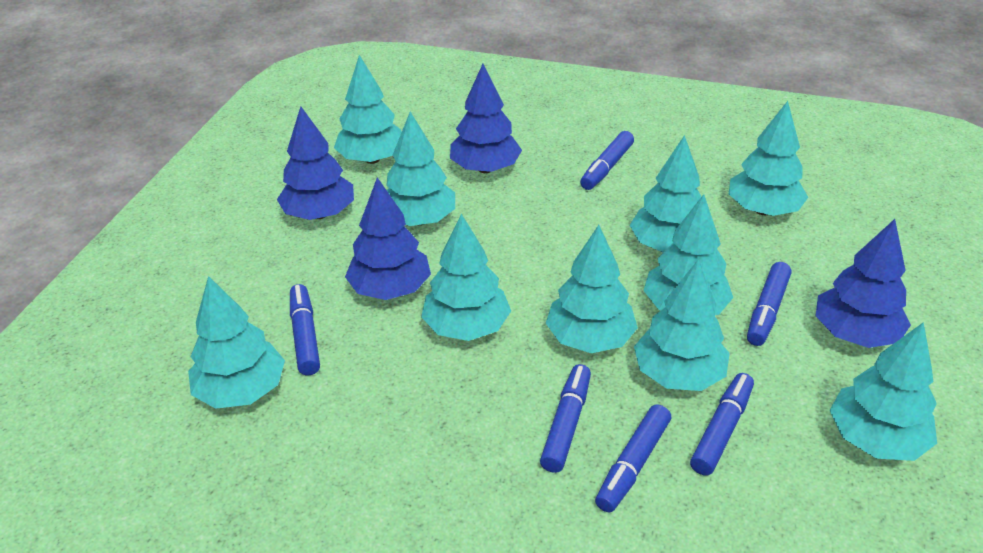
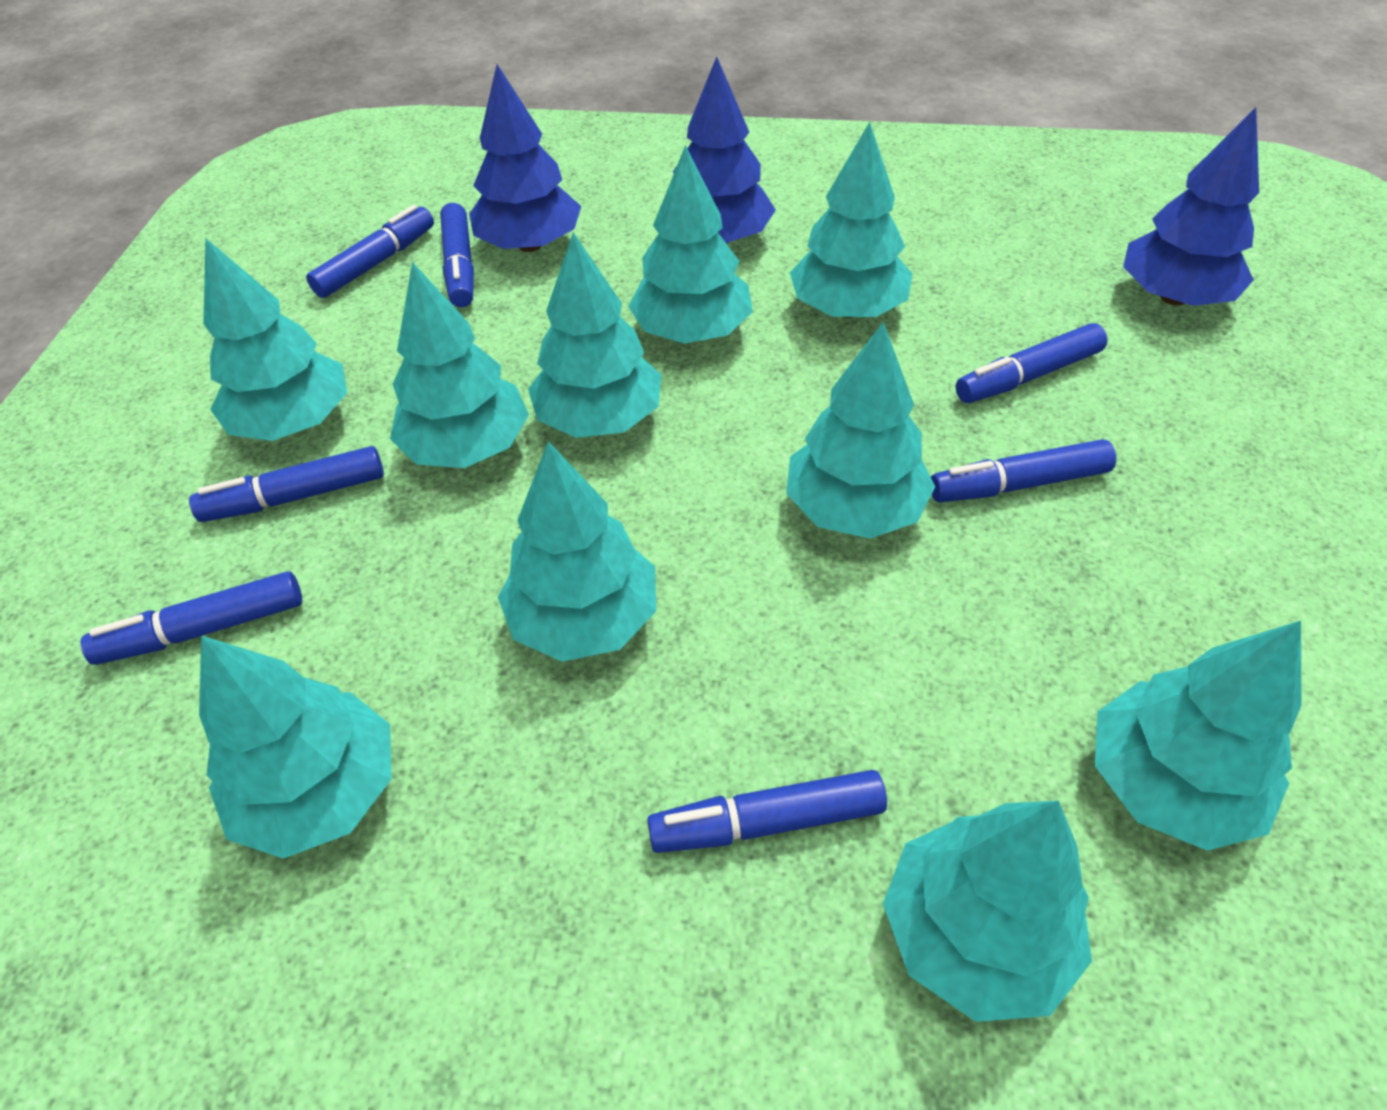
blue marker: [290,284,320,376] [540,364,591,473] [580,131,634,190] [595,405,671,512] [690,373,754,475] [747,262,791,346] = 6 -> [80,571,302,665] [189,446,384,522] [306,205,434,298] [440,203,474,307] [647,770,887,853] [931,439,1116,502] [956,323,1108,403] = 7
blue tree: [277,106,354,220] [345,177,431,300] [450,64,522,173] [816,219,911,348] = 4 -> [469,64,581,252] [673,56,776,244] [1123,107,1259,306] = 3

